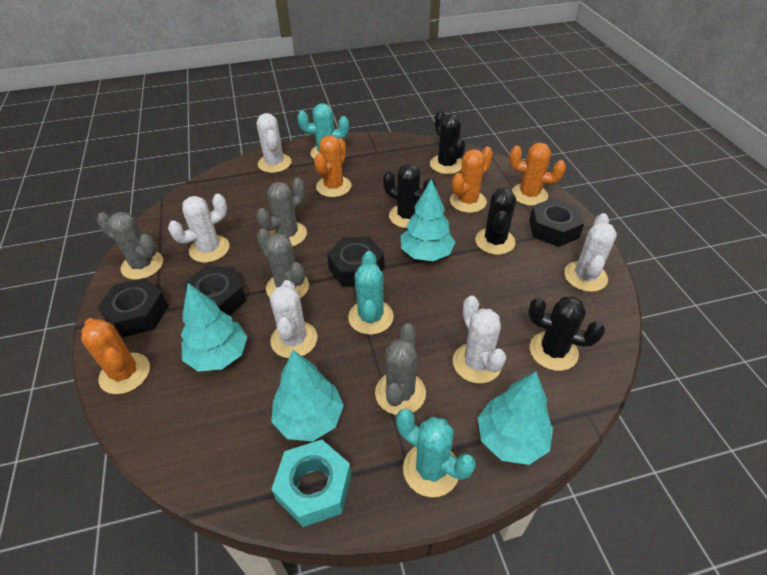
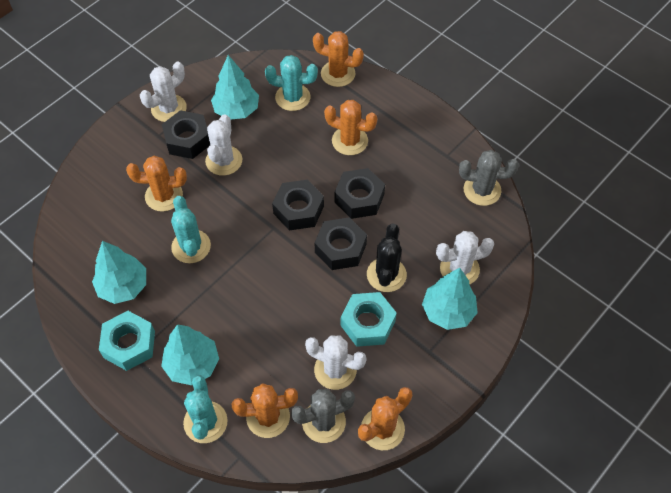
black cactus: [383,164,436,228] [430,110,465,174] [475,188,516,255] [528,296,605,371] = 4 -> [367,223,407,292] = 1
grey cactus: [97,212,163,280] [257,178,307,247] [257,228,309,299] [375,323,426,415] = 4 -> [291,389,355,443] [459,150,519,206] = 2
orange cactus: [81,318,150,394] [314,135,352,197] [450,147,493,213] [509,143,566,206] = 4 -> [126,156,187,212] [232,383,298,438] [313,31,364,87] [324,100,377,155] [358,387,412,450] = 5
turquoise nut: [272,440,351,527] = 1 -> [99,311,155,371] [341,292,397,347] = 2
white cactus: [168,194,230,263] [257,113,292,173] [270,280,317,358] [453,295,506,383] [564,213,617,292] = 5 -> [140,62,187,122] [205,114,242,176] [305,335,367,390] [436,231,494,285] = 4

